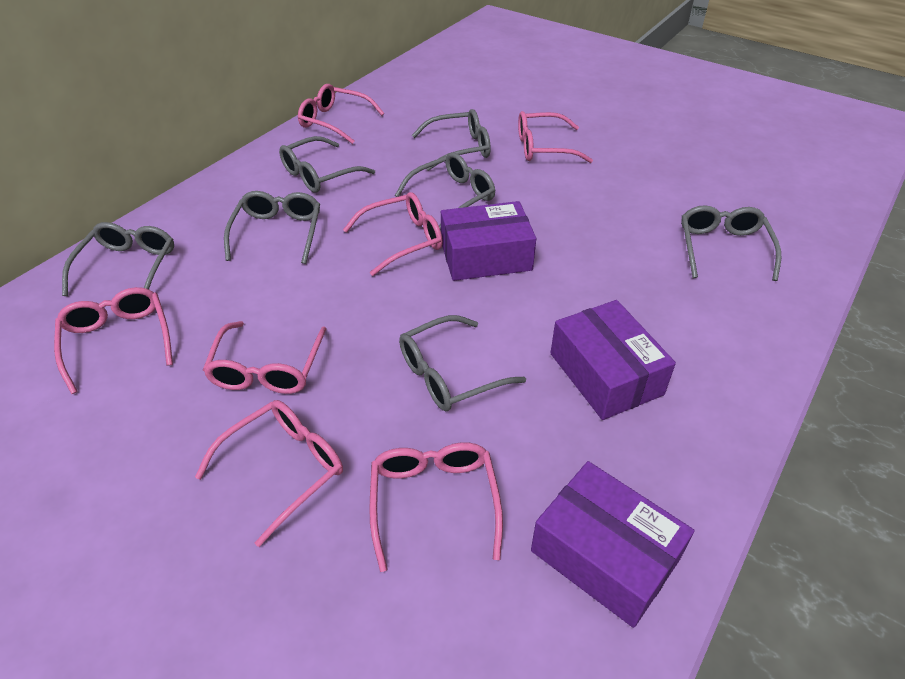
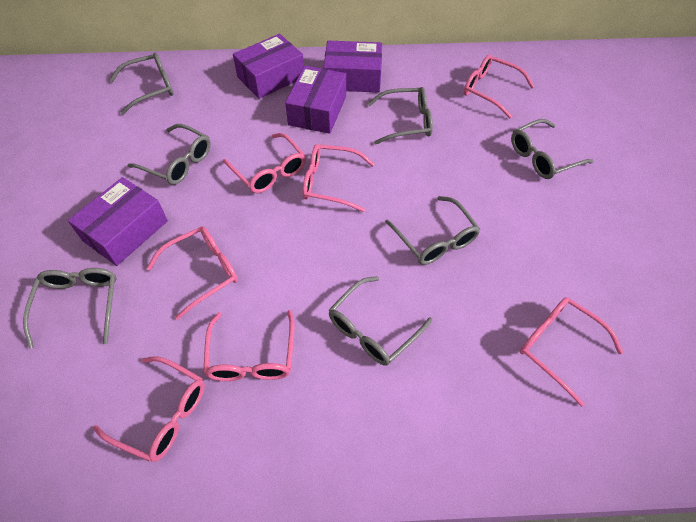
purple box: [441,201,536,281] [531,461,695,628] [551,300,676,420] = 3 -> [68,177,168,266] [233,34,304,99] [285,66,346,134] [324,41,382,92] = 4

